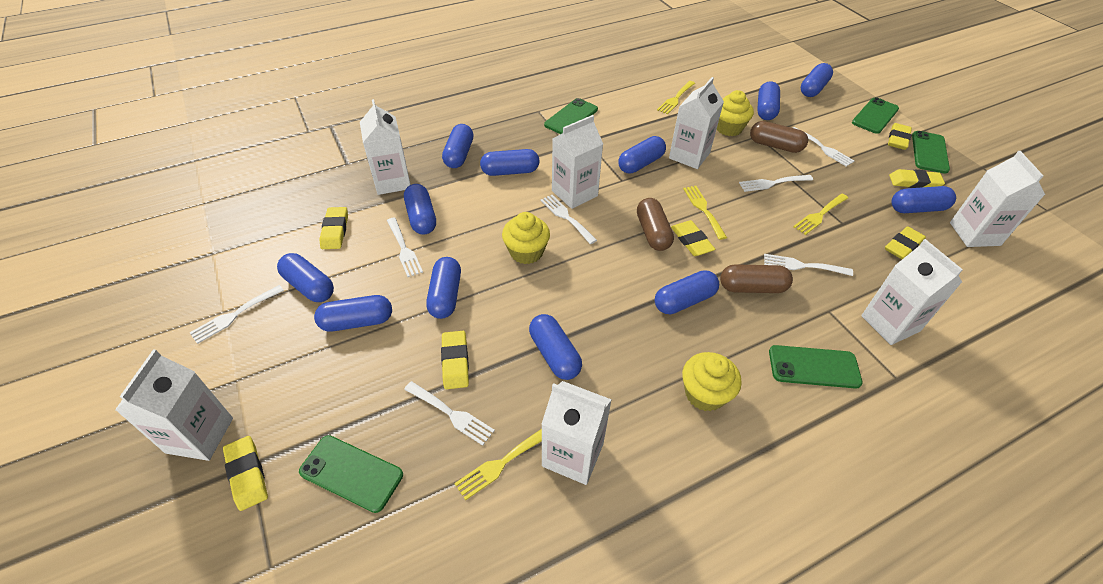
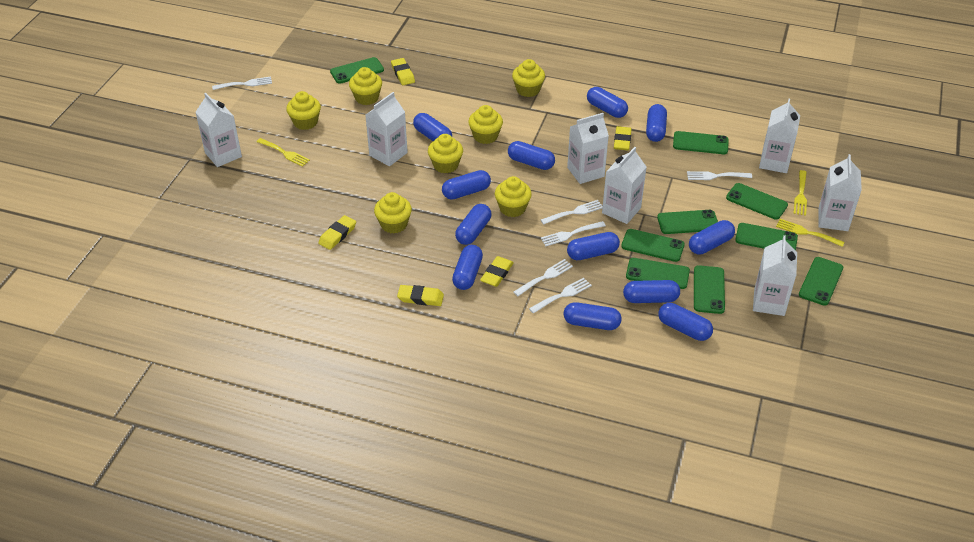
brown capsule: [637,198,674,251] [720,264,793,293] [750,121,808,153] = 3 -> none = 0
green phone: [299,435,403,513] [544,98,598,134] [769,345,863,389] [852,97,899,134] [912,131,950,174] = 5 -> [330,57,384,84] [621,229,685,262] [626,258,690,289] [657,210,718,234] [673,131,729,154] [694,265,725,314] [726,183,788,219] [735,223,798,251] [799,257,843,306] = 9
white fork: [190,285,284,344] [387,217,423,277] [404,381,495,446] [540,195,597,244] [739,175,813,192] [764,254,853,276] [793,127,854,167] = 7 -> [212,77,272,90] [514,259,573,296] [529,278,592,314] [541,200,603,225] [541,221,606,246] [687,171,752,180] = 6
yellow cupcake: [502,212,550,264] [682,352,742,411] [717,90,754,136] = 3 -> [286,91,321,130] [349,67,382,105] [374,192,412,233] [428,134,463,173] [468,105,503,144] [495,176,532,217] [512,59,545,97] = 7
yellow eraser: [223,436,268,511] [319,207,348,249] [441,331,469,389] [671,220,715,256] [885,226,926,259] [888,123,912,150] [889,169,945,188] = 7 -> [318,215,356,250] [391,58,415,85] [397,285,444,306] [480,256,514,287] [614,126,632,150] = 5
yellow fork: [454,429,542,500] [657,81,695,114] [683,186,727,240] [793,194,848,235] = 4 -> [257,138,310,167] [776,219,845,247] [793,170,807,216] = 3

